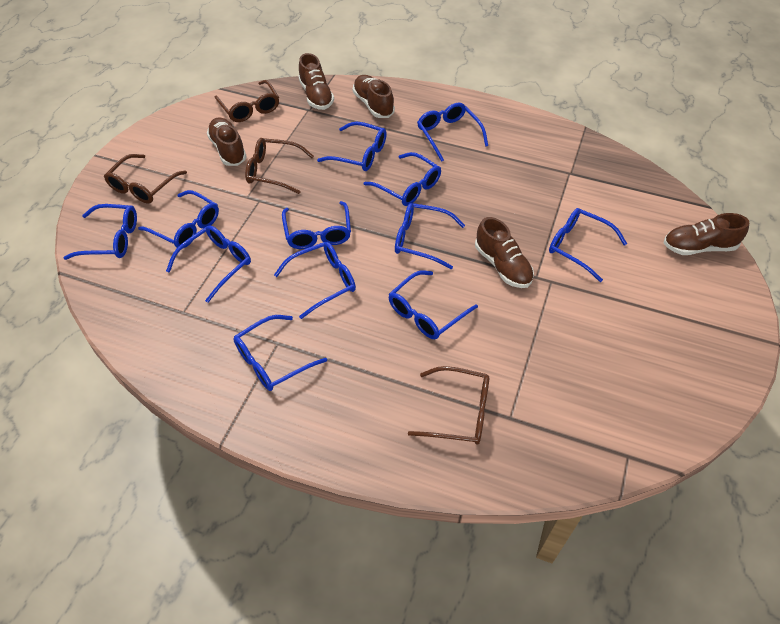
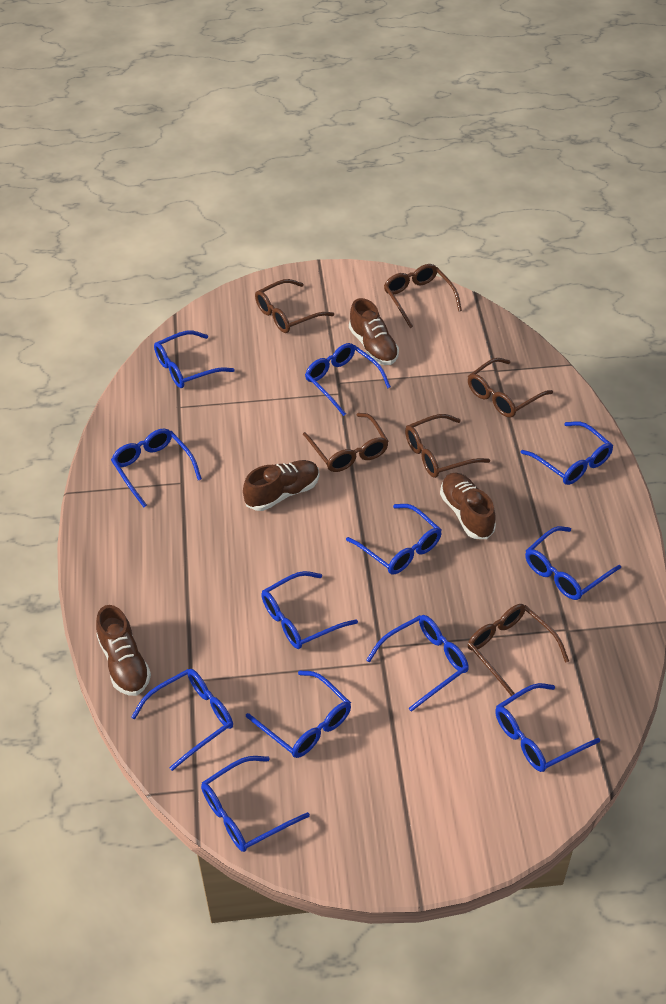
brown glasses: [104,154,187,203] [214,80,279,122] [245,138,314,194] [408,366,489,444] = 4 -> [255,279,334,333] [303,413,389,472] [384,264,462,328] [405,414,490,478] [468,358,553,418] [468,604,569,696] = 6
brown shoe: [207,117,247,166] [298,53,334,110] [353,75,395,118] [475,217,534,288] [664,213,749,255] = 5 -> [96,605,151,696] [243,460,320,511] [349,298,399,365] [440,473,496,539] = 4

